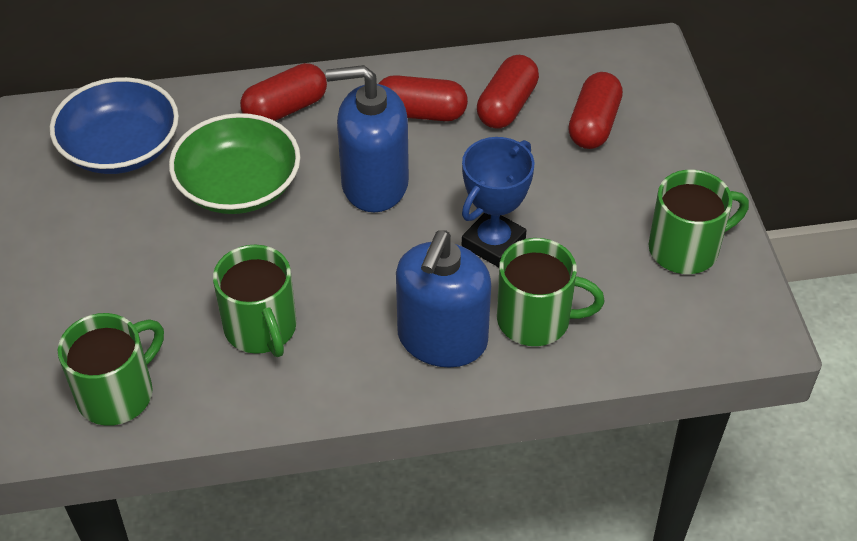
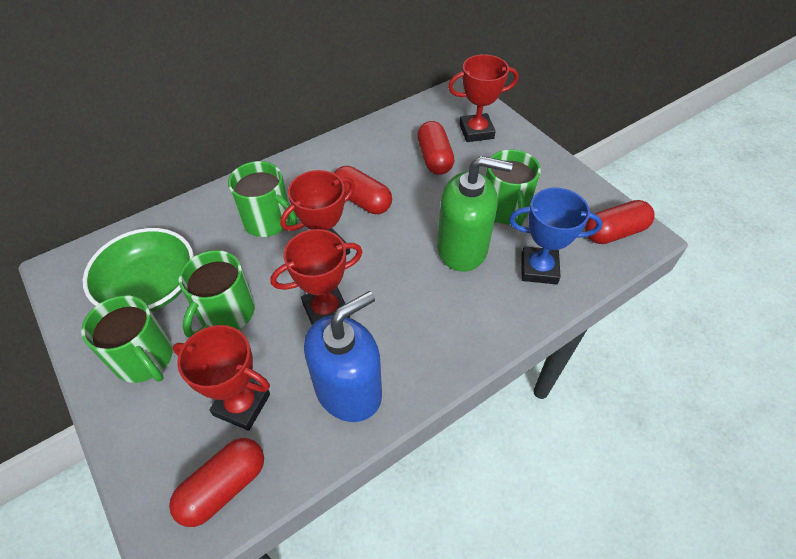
blue bowl: [50,77,179,174] = 1 -> none = 0
blue soap dispenser: [326,65,409,212] [396,230,491,368] = 2 -> [304,291,382,422] = 1
green soap dispenser: none = 0 -> [437,156,513,272] = 1
red trophy: none = 0 -> [173,325,270,431] [270,229,362,324] [280,170,355,255] [448,54,519,142] = 4

